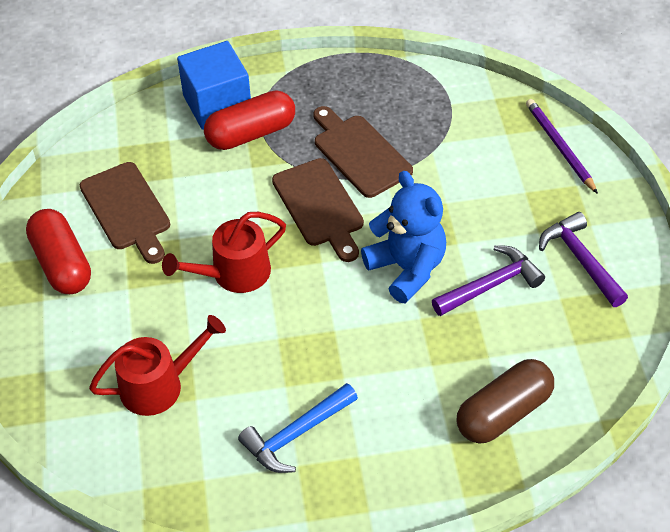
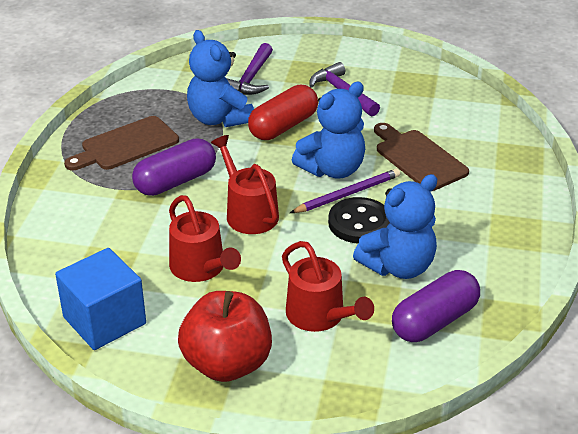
black button: none = 0 -> [328,197,390,243] = 1
blue hammer: [238,383,358,473] = 1 -> none = 0
blue teddy bear: [361,171,446,303] = 1 -> [187,30,254,127] [292,82,365,179] [353,174,437,279] = 3
brown capsule: [456,359,554,444] = 1 -> none = 0
brown cutting board: [80,162,170,264] [272,158,364,262] [313,106,413,198] = 3 -> [64,116,179,170] [374,123,469,191] = 2
purple capsule: none = 0 -> [132,138,216,196] [392,270,480,342] = 2
red apple: none = 0 -> [178,291,272,382] = 1
red capsule: [26,209,91,294] [204,90,295,150] = 2 -> [248,85,318,140] = 1
red watering can: [89,315,226,416] [162,212,286,293] = 2 -> [169,195,241,282] [211,135,279,234] [282,241,374,332] = 3

